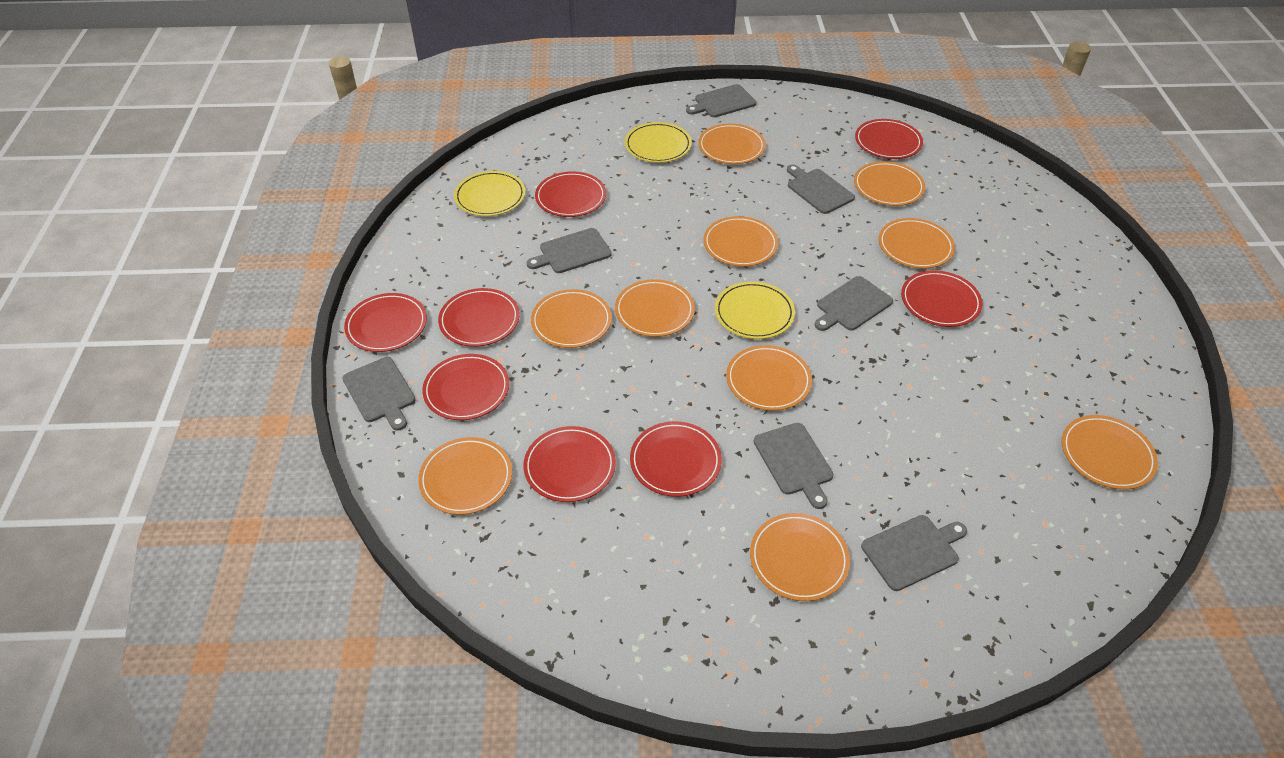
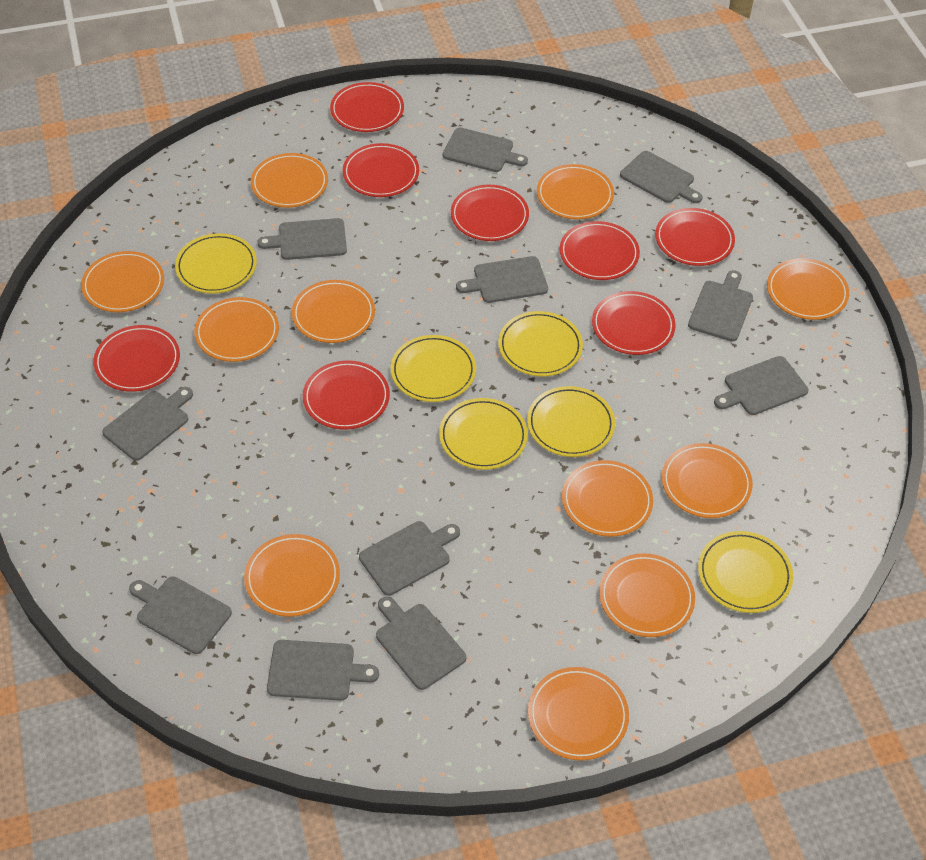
grey cutting board: [342,357,416,431] [527,228,612,273] [686,84,756,117] [754,423,833,509] [787,165,855,214] [815,276,893,331] [861,515,967,591] = 7 -> [102,387,193,461] [129,576,232,654] [257,218,347,260] [267,640,379,701] [359,521,460,596] [376,596,466,690] [442,127,528,172] [456,256,548,303] [620,151,703,203] [688,270,753,342] [714,356,808,415] = 11
orange plate: [418,437,512,515] [531,289,612,348] [615,279,695,337] [698,123,766,164] [703,216,778,267] [726,345,812,411] [750,513,850,601] [854,161,925,206] [879,218,955,269] [1062,415,1158,489] = 10 -> [81,251,164,312] [194,297,279,362] [244,534,340,617] [251,153,328,208] [292,280,375,343] [528,667,629,761] [537,164,614,219] [562,460,653,537] [599,553,695,637] [662,443,753,518] [767,258,849,320] = 11
yellow plate: [454,171,525,216] [625,122,692,163] [715,281,795,339] = 3 -> [175,233,257,294] [391,335,476,402] [439,398,528,470] [498,311,583,376] [527,386,615,457] [698,531,793,613] = 6

